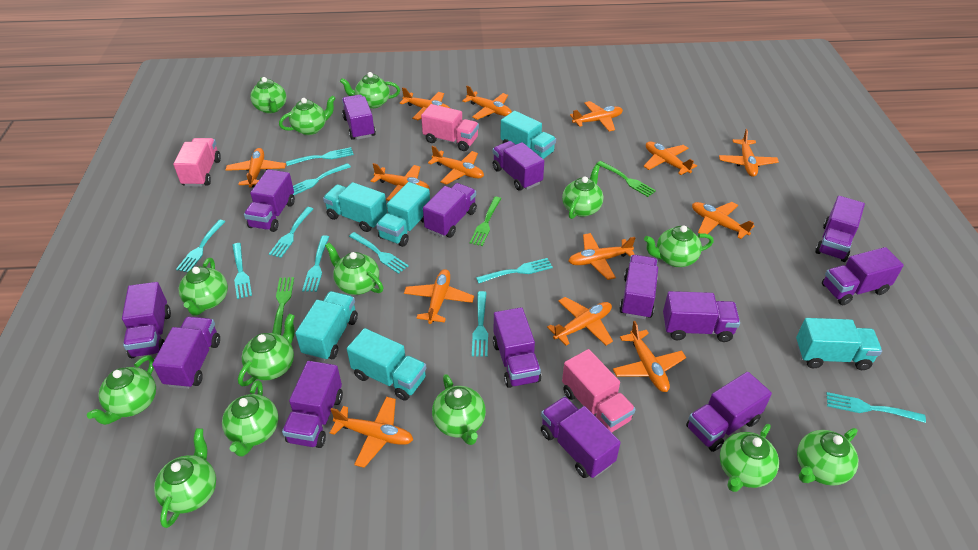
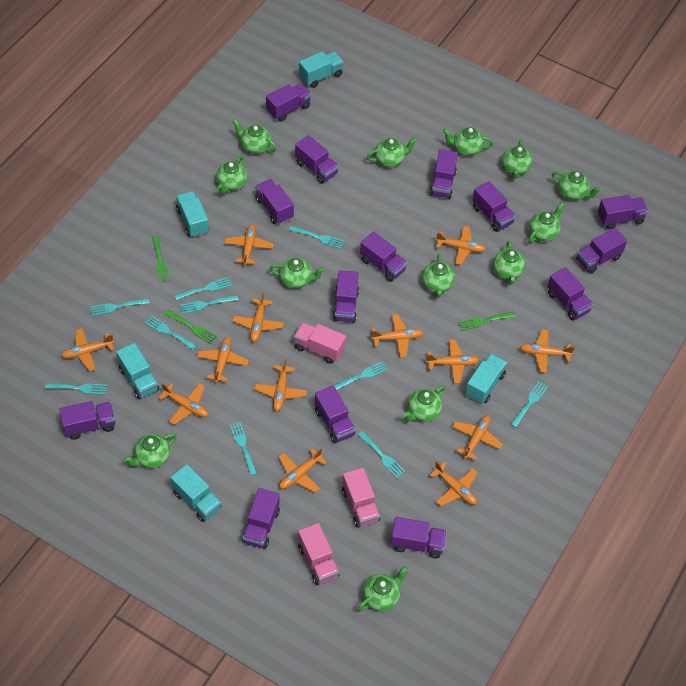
green teapot: [87,355,156,425] [154,428,216,528] [179,258,228,315] [222,380,279,456] [238,313,295,386] [250,77,287,114] [279,95,336,135] [325,243,384,295] [340,72,400,108] [432,374,486,445] [562,165,603,219] [644,225,714,267] [720,424,779,492] [797,428,858,486] = 14 -> [124,433,177,468] [216,156,247,194] [233,119,277,154] [270,258,325,289] [358,566,408,611] [367,137,417,167] [403,386,445,422] [422,254,455,298] [443,127,494,156] [493,241,526,285] [502,139,533,179] [529,202,564,243] [552,171,601,201] = 13
orange plane: [226,148,286,188] [330,397,413,468] [371,163,430,201] [400,87,450,120] [404,269,474,324] [428,146,484,185] [462,85,512,120] [547,297,613,346] [569,233,635,280] [570,101,623,131] [613,321,686,392] [643,141,697,175] [692,202,754,239] [719,129,779,177] = 14 -> [61,328,114,371] [159,383,208,425] [197,337,249,383] [224,224,274,266] [232,292,284,342] [254,359,307,411] [279,448,327,493] [371,314,424,357] [426,339,479,383] [429,461,478,506] [436,226,486,265] [452,415,503,461] [520,329,575,373] = 13
turquoise truck: [295,291,358,361] [323,182,387,232] [347,328,427,401] [376,182,430,247] [500,111,556,159] [796,318,882,370] = 6 -> [116,343,159,399] [170,464,222,522] [176,191,209,238] [299,51,344,88] [465,353,507,404] = 5

